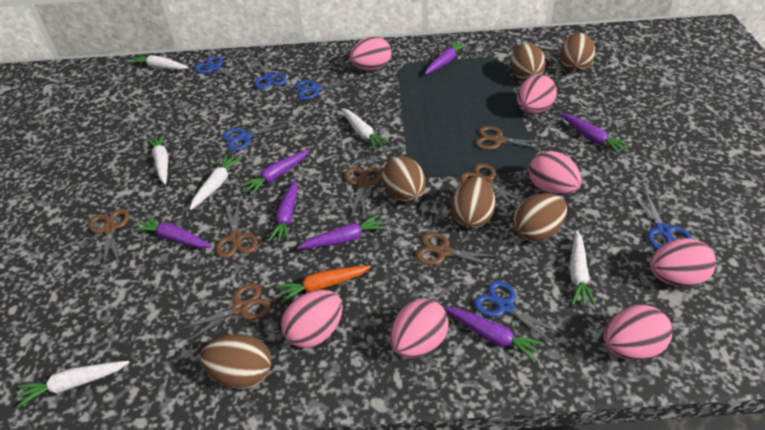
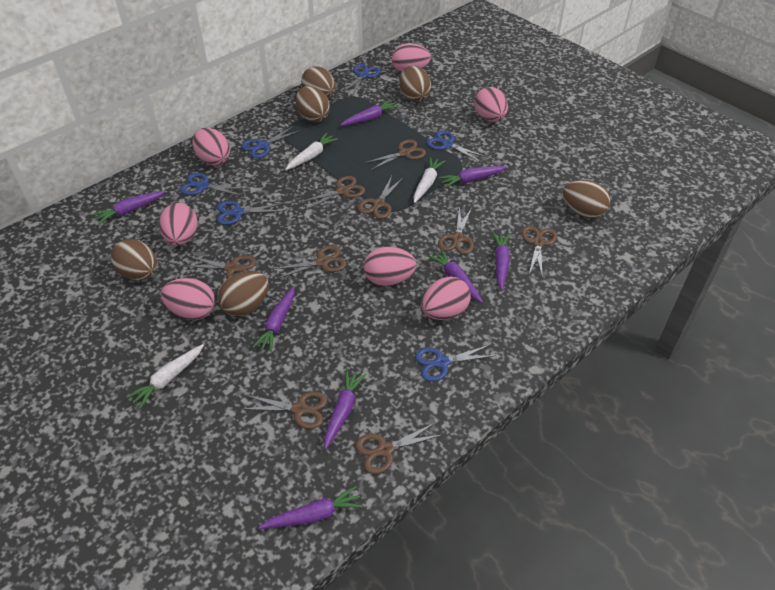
brown scissors: [89,209,130,268] [179,283,271,343] [216,199,258,258] [345,167,382,219] [416,232,502,268] [460,163,523,208] [475,126,548,150] = 7 -> [183,255,256,278] [243,391,327,429] [273,245,347,279] [301,176,365,210] [355,422,442,474] [358,176,403,219] [365,139,426,170] [438,206,474,254] [521,226,557,275] = 9
orange carrot: [276,266,371,304] = 1 -> none = 0
purple carrot: [133,216,212,248] [241,149,310,195] [268,180,298,242] [297,214,386,249] [425,41,468,75] [444,307,544,362] [560,113,630,155] = 7 -> [92,191,166,225] [253,286,295,352] [259,486,363,529] [324,369,366,450] [341,100,399,126] [427,248,483,303] [439,166,507,188] [492,232,510,290] = 8
white carrot: [16,361,129,408] [129,54,189,70] [147,134,168,184] [190,154,242,210] [341,108,390,150] [570,230,596,307] = 6 -> [127,344,204,409] [285,133,338,170] [414,157,445,203] = 3

